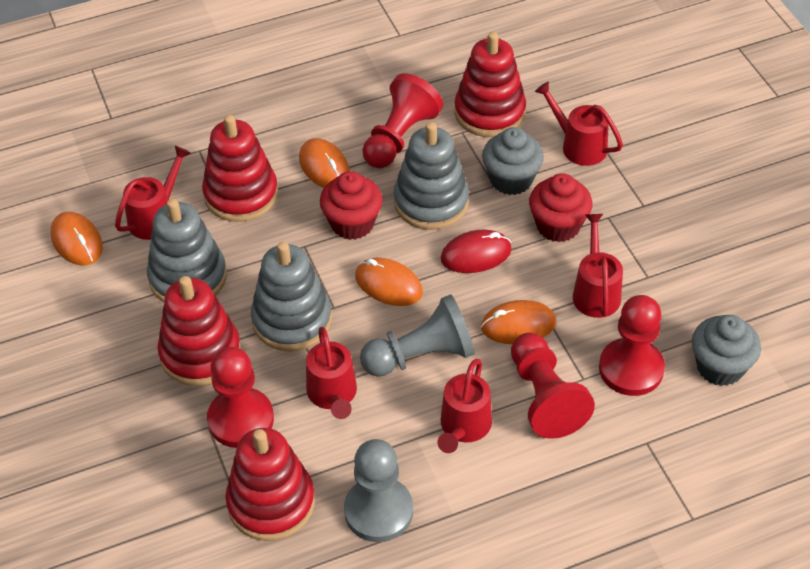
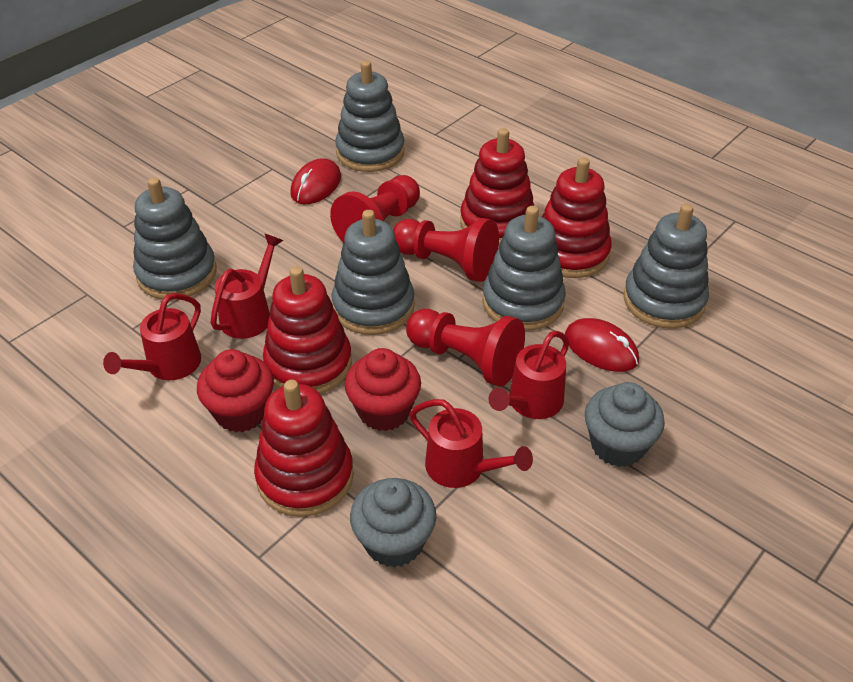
grey pawn: [344,439,413,542] [360,294,475,377] = 2 -> none = 0
grey stacking toy: [147,199,227,302] [251,242,332,351] [394,122,469,230] = 3 -> [133,177,217,300] [332,210,414,335] [335,61,405,172] [482,206,566,331] [624,204,709,329] = 5
orange mouse: [50,212,103,265] [299,138,350,188] [355,258,423,306] [481,300,556,344] = 4 -> none = 0
red mouse: [440,229,512,273] = 1 -> [290,158,341,205] [565,318,639,372] = 2
red pawn: [207,347,274,448] [362,73,443,168] [511,333,595,439] [599,295,665,396] = 4 -> [330,175,420,243] [393,218,499,282] [406,309,525,387] = 3
red watering can: [115,146,191,240] [306,327,357,419] [437,359,492,453] [535,81,623,166] [573,214,623,318] = 5 -> [103,293,201,380] [211,234,283,339] [410,399,533,488] [488,331,569,419] = 4

